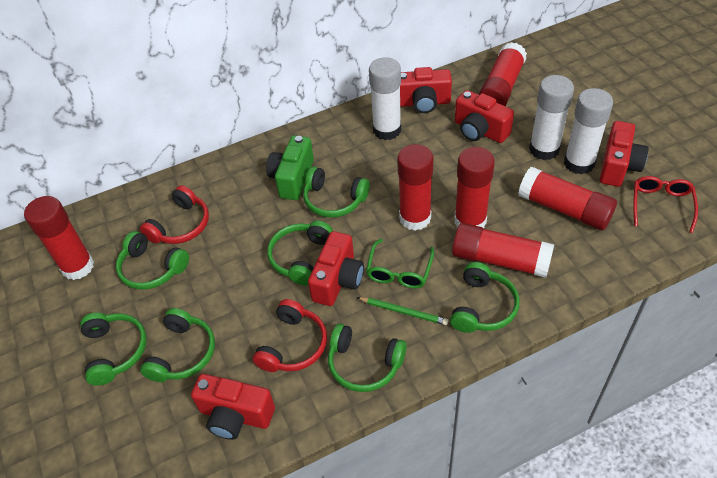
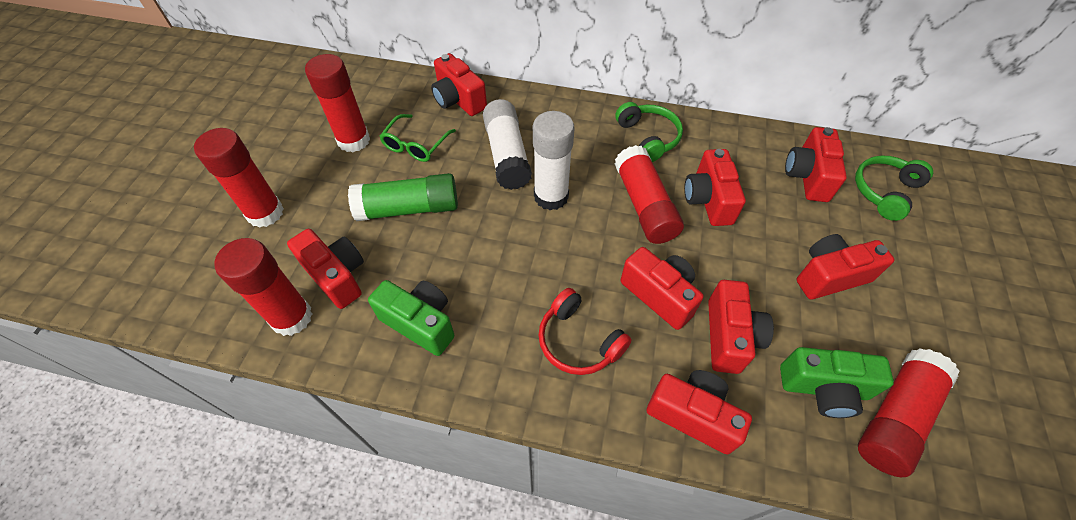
green camera: [266,135,314,200] = 1 -> [368,280,455,356] [780,347,894,418] = 2
green glue stick: none = 0 -> [348,173,458,221] = 1
green headphones: [80,312,146,385] [116,231,189,290] [140,308,215,382] [267,221,333,286] [303,166,370,218] [328,324,407,392] [450,262,520,333] = 7 -> [615,102,683,162] [855,155,933,221] = 2
green pencil: [356,297,448,325] = 1 -> none = 0
red camera: [191,374,275,440] [308,231,364,306] [400,67,452,113] [455,90,514,143] [600,121,649,187] = 5 -> [287,229,364,309] [431,53,487,116] [621,247,704,330] [646,370,752,454] [684,149,746,226] [708,280,774,374] [785,127,847,202] [797,234,894,300] = 8
red glasses: [633,176,698,233] = 1 -> none = 0
red glue stick: [24,196,94,280] [397,144,433,231] [452,223,554,278] [454,147,495,228] [479,42,527,106] [518,167,617,230] = 6 -> [194,128,284,228] [215,238,312,336] [305,54,370,152] [615,145,684,244] [858,348,959,477] = 5
red headphones: [140,185,209,244] [253,299,327,372] = 2 -> [538,288,632,375] = 1
white glue stick: [369,57,401,140] [529,75,574,160] [564,88,613,175] = 3 -> [483,99,532,190] [533,111,575,210] = 2

